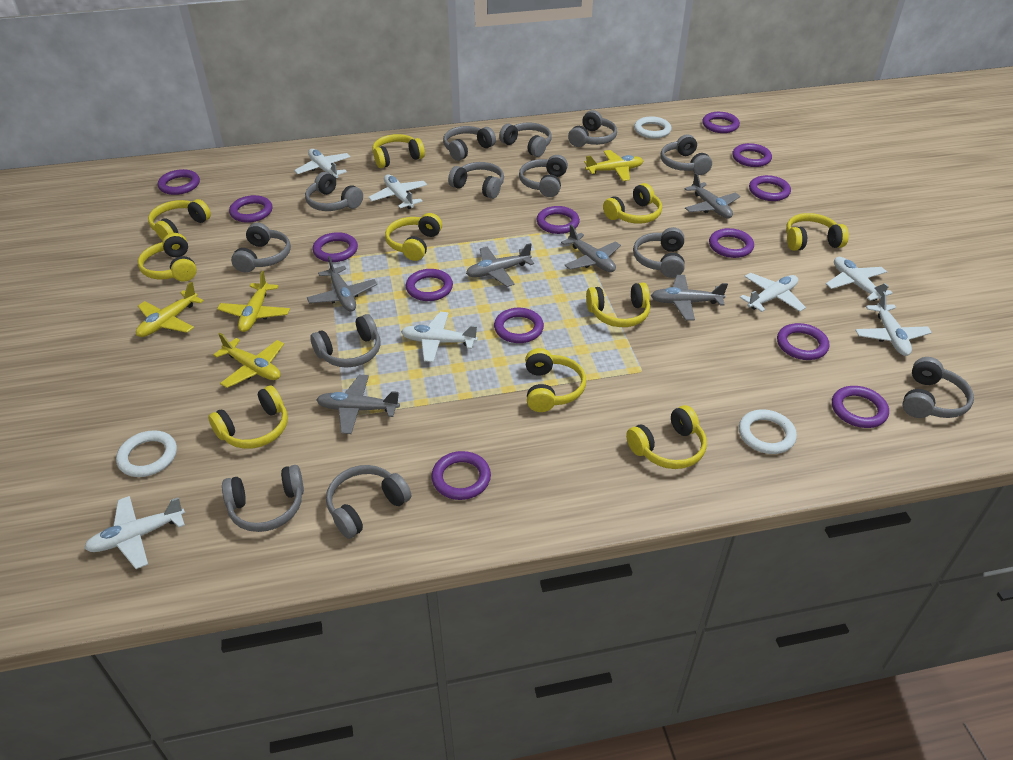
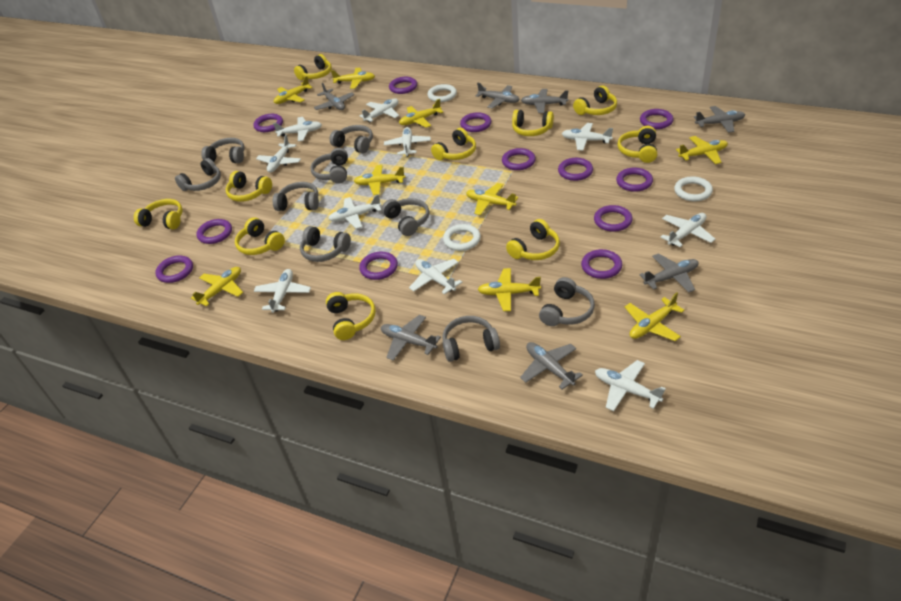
grey headphones: [222,465,304,532] [231,223,291,273] [305,172,363,211] [310,314,381,368] [326,465,411,539] [443,126,496,161] [448,162,504,199] [499,123,552,157] [519,155,568,197] [568,110,617,147] [633,227,685,278] [661,134,712,175] [902,357,974,418] = 13 -> [175,158,221,191] [201,138,245,163] [273,182,319,211] [300,226,351,262] [310,148,348,184] [330,125,373,153] [382,198,429,236] [442,316,500,362] [539,277,595,326] = 9
grey plane: [307,256,377,312] [316,375,400,434] [466,243,534,287] [561,224,621,272] [651,275,728,320] [684,173,740,218] = 6 -> [314,83,354,110] [381,315,441,360] [476,83,520,108] [520,342,583,389] [521,89,569,113] [639,253,699,293] [694,106,745,133] = 7
purple ring: [158,169,200,195] [229,195,272,223] [313,232,358,262] [406,269,453,301] [431,451,491,500] [494,308,544,343] [537,206,580,234] [702,112,740,133] [709,228,754,258] [732,143,772,167] [749,175,791,201] [777,323,829,360] [832,386,889,428] = 13 -> [155,256,193,283] [196,219,232,244] [253,114,283,132] [359,252,398,280] [389,77,417,94] [460,112,491,132] [502,148,536,170] [558,158,593,181] [581,249,622,279] [594,205,632,232] [616,168,653,192] [640,109,674,129] = 12
white plane: [84,496,185,569] [294,149,351,178] [369,174,427,209] [401,312,478,362] [740,273,806,312] [826,257,893,301] [856,291,932,356] = 7 -> [254,269,311,313] [256,135,301,173] [273,117,322,141] [328,194,382,229] [360,98,399,123] [384,127,431,157] [409,259,462,294] [562,123,613,151] [595,360,666,411] [661,213,715,247] = 10
yellow plane: [136,282,204,337] [213,333,284,388] [217,271,290,332] [584,150,643,181] = 4 -> [191,267,243,306] [274,76,313,104] [331,68,375,89] [354,165,405,195] [399,99,443,128] [466,183,518,215] [477,268,541,311] [625,293,685,341] [676,136,728,164] = 9

